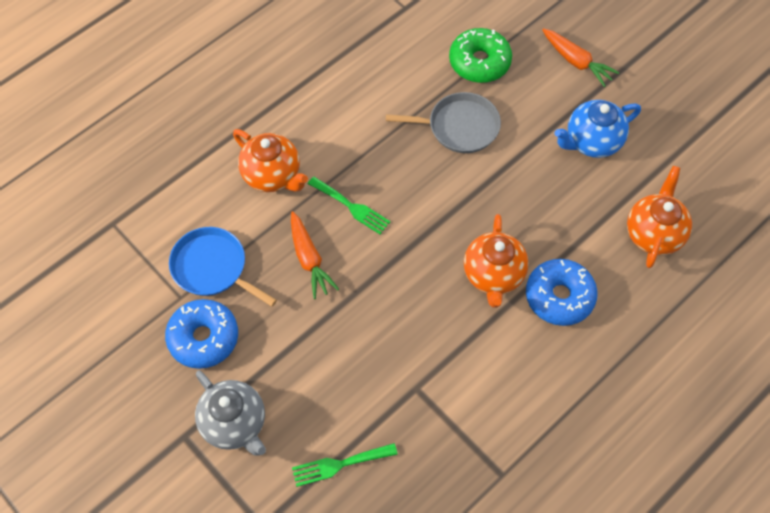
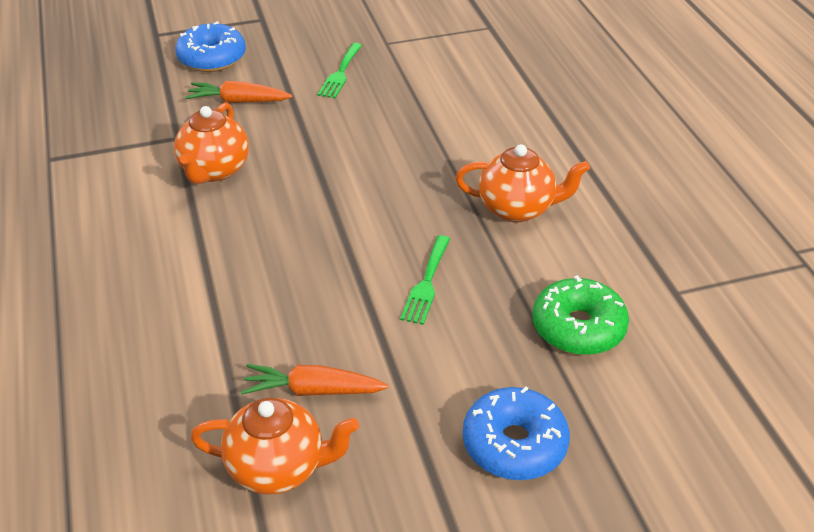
blue pan: [169,227,277,307] = 1 -> none = 0
blue teapot: [555,100,641,158] = 1 -> none = 0
grey pan: [386,92,501,153] = 1 -> none = 0
grey teapot: [195,370,266,456] = 1 -> none = 0

